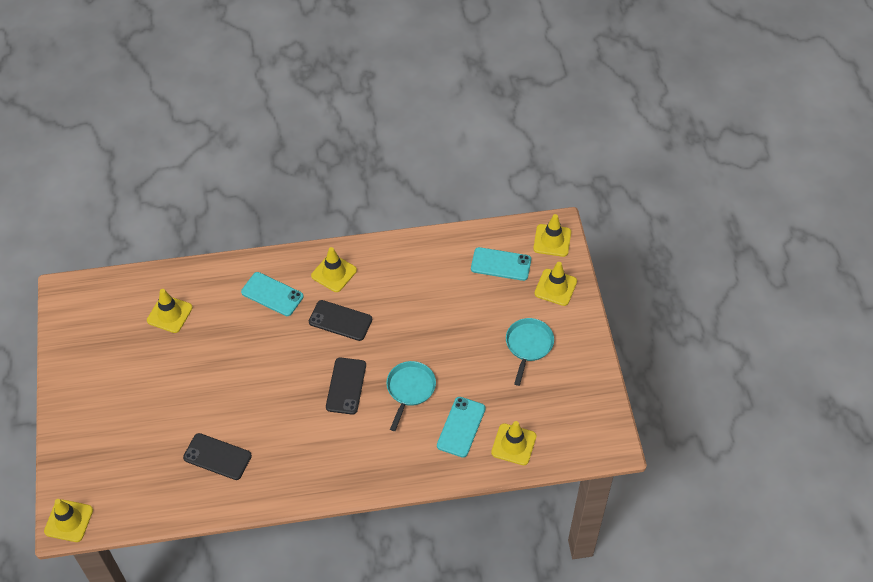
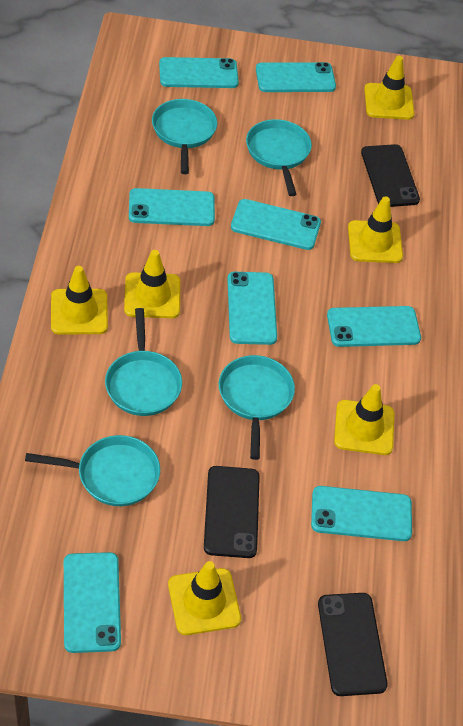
turquoise pan: [386,361,436,431] [506,318,554,386] = 2 -> [25,435,160,506] [105,308,182,416] [152,99,217,174] [219,355,295,460] [246,119,312,196] = 5
turquoise phone: [241,272,304,316] [437,397,486,458] [471,247,531,281] = 3 -> [64,552,121,653] [129,188,215,226] [159,57,239,88] [227,272,277,345] [231,199,321,250] [256,62,336,92] [311,486,412,541] [327,306,421,347] = 8

